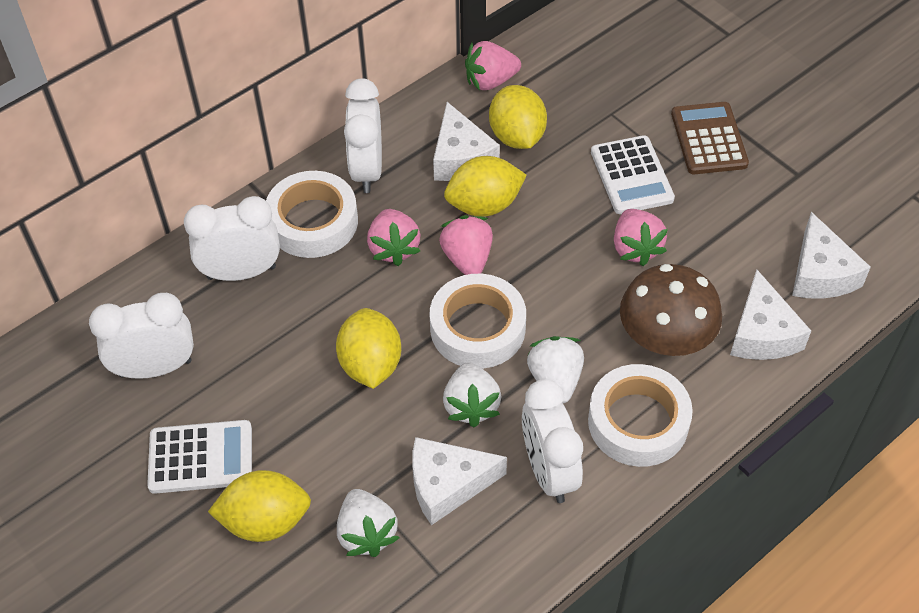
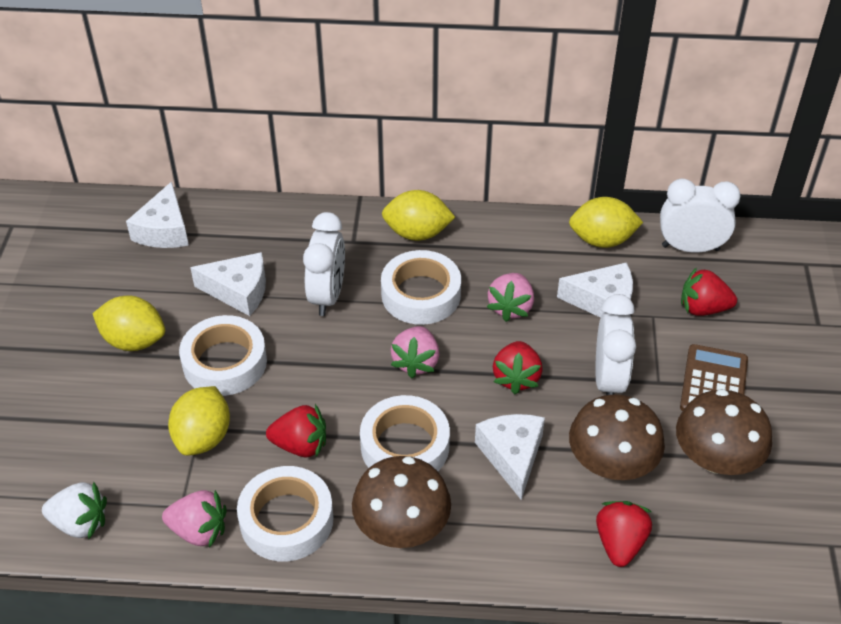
brown mushroom: [620,264,722,356] = 1 -> [352,456,451,548] [569,395,665,480] [676,389,772,475] = 3
pink strawberry: [367,209,421,266] [439,215,493,275] [465,41,521,91] [614,209,668,266] = 4 -> [162,490,227,548] [391,326,439,378] [487,273,534,322] = 3
red strawberry: none = 0 -> [266,404,326,458] [493,341,542,394] [596,501,652,567] [681,267,737,316] = 4
white calculator: [147,420,252,494] [591,135,675,214] = 2 -> none = 0
white clock: [89,293,194,379] [184,196,280,281] [344,78,382,193] [522,379,583,503] = 4 -> [303,212,345,316] [595,294,636,395] [660,179,741,253] = 3
white strawberry: [337,489,399,557] [443,362,501,427] [527,336,584,403] = 3 -> [42,482,107,539] = 1
white tape: [266,171,358,258] [430,274,526,369] [588,364,693,467] = 3 -> [179,315,267,396] [237,466,334,561] [360,395,450,471] [381,250,461,325] = 4

